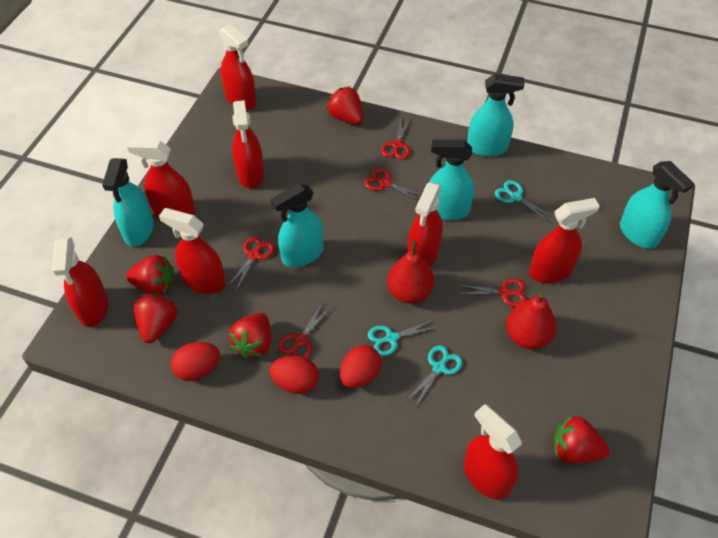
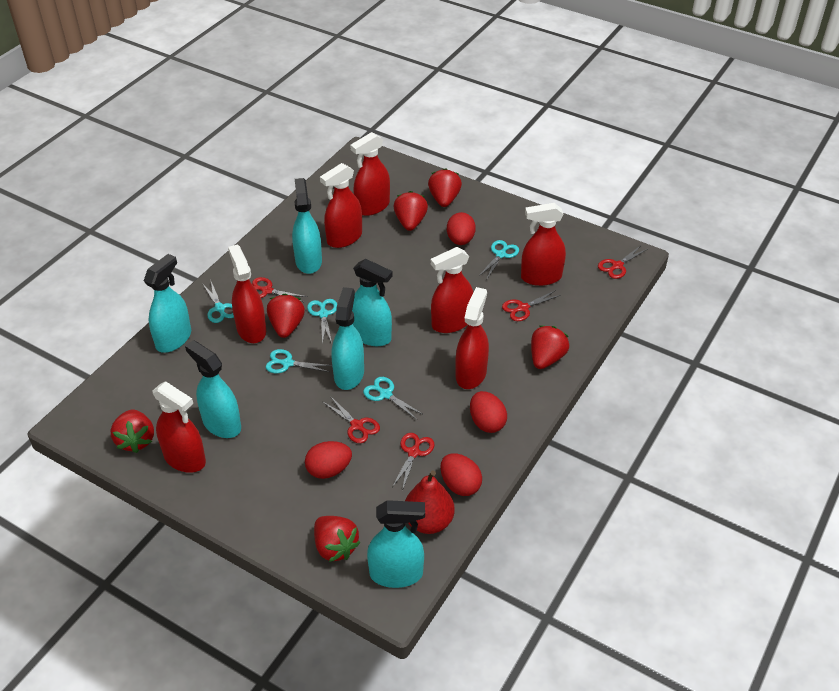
red egg: [171,342,220,381] [269,356,319,394] [340,345,382,388] = 3 -> [305,441,352,479] [440,454,482,496] [447,212,476,245] [470,391,507,433] = 4
red pear: [387,240,434,303] [506,292,556,350] = 2 -> [405,470,455,534] = 1
red spray bottle: [52,237,109,327] [127,140,195,217] [159,208,226,294] [219,24,256,110] [232,100,264,188] [408,182,443,267] [464,404,522,500] [529,198,600,283] = 8 -> [152,381,206,473] [228,244,266,343] [320,163,362,248] [350,132,390,216] [430,247,473,333] [455,287,489,389] [521,203,566,286] = 7
red strawberry: [126,255,174,295] [134,294,177,343] [229,313,271,359] [327,86,364,125] [553,415,609,464] = 5 -> [111,409,154,453] [267,294,305,338] [314,516,361,562] [394,191,428,231] [428,168,462,207] [531,325,569,369] = 6
turquoise scissors: [368,319,439,356] [407,345,463,406] [495,180,554,222] = 3 -> [202,282,234,323] [266,349,332,373] [307,299,337,345] [363,377,424,420] [479,240,519,279] = 5
turquoise spray bottle: [102,158,154,247] [271,183,324,267] [429,140,474,220] [467,74,524,157] [620,161,694,249] = 5 -> [144,254,191,353] [185,340,241,438] [292,178,322,274] [332,287,364,390] [352,259,393,346] [367,500,425,588] = 6

